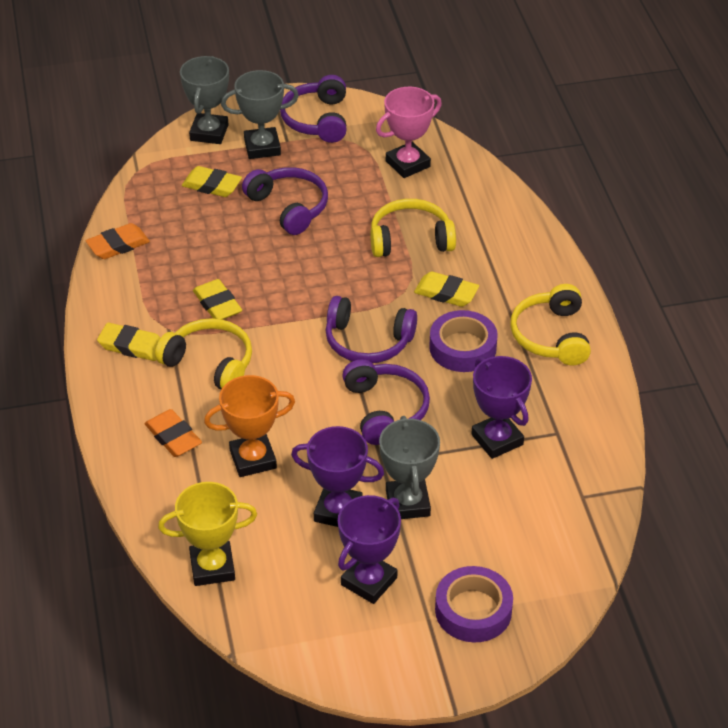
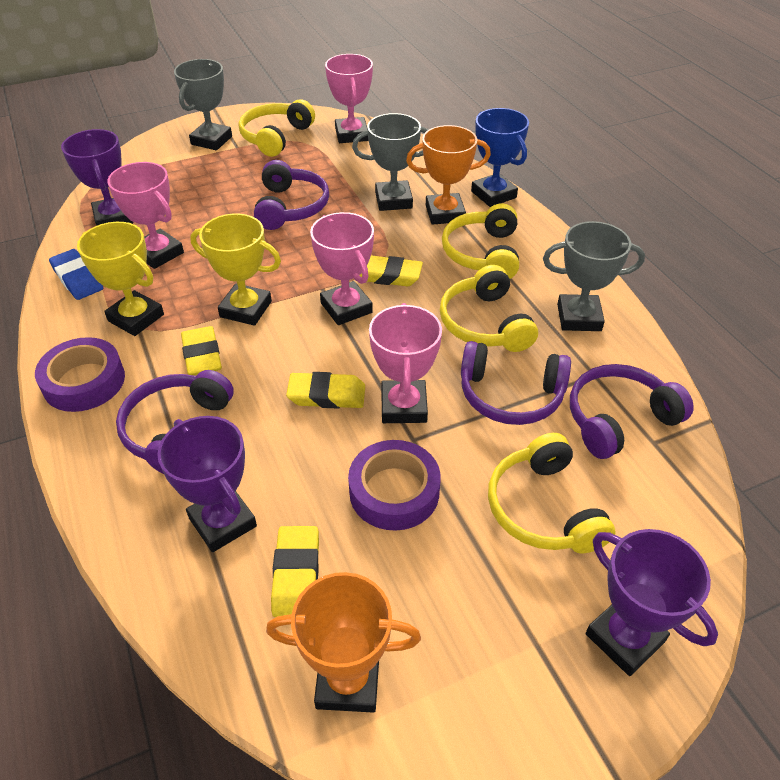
blue eraser: none = 0 -> [49,249,103,300] = 1
blue trophy: none = 0 -> [471,108,529,207] = 1
orange eraser: [86,223,150,259] [144,409,202,457] = 2 -> none = 0
orange trophy: [204,375,295,477] = 1 -> [266,572,421,713] [406,125,491,225] = 2
pink trophy: [376,87,442,178] = 1 -> [107,162,184,269] [310,212,374,325] [325,54,373,143] [369,303,442,423] = 4
yellow headphones: [155,318,252,389] [370,199,456,257] [510,284,591,365] = 3 -> [239,99,315,157] [440,265,538,352] [442,203,519,279] [488,433,616,553] = 4
yellow trophy: [158,482,257,586] = 1 -> [77,222,164,336] [190,214,281,326] = 2

